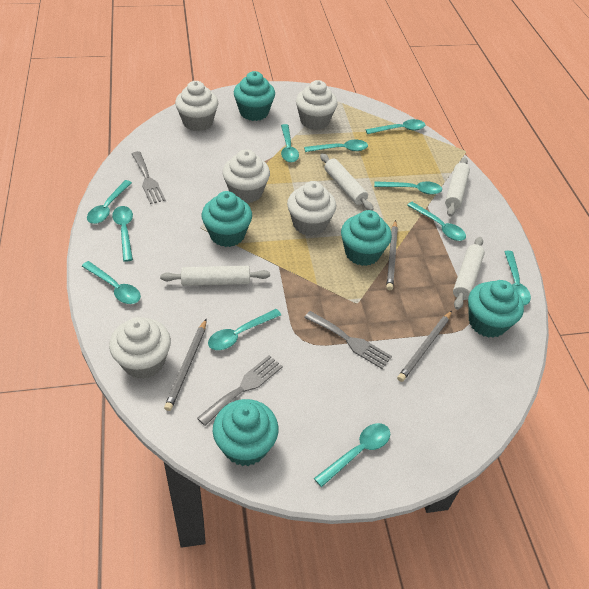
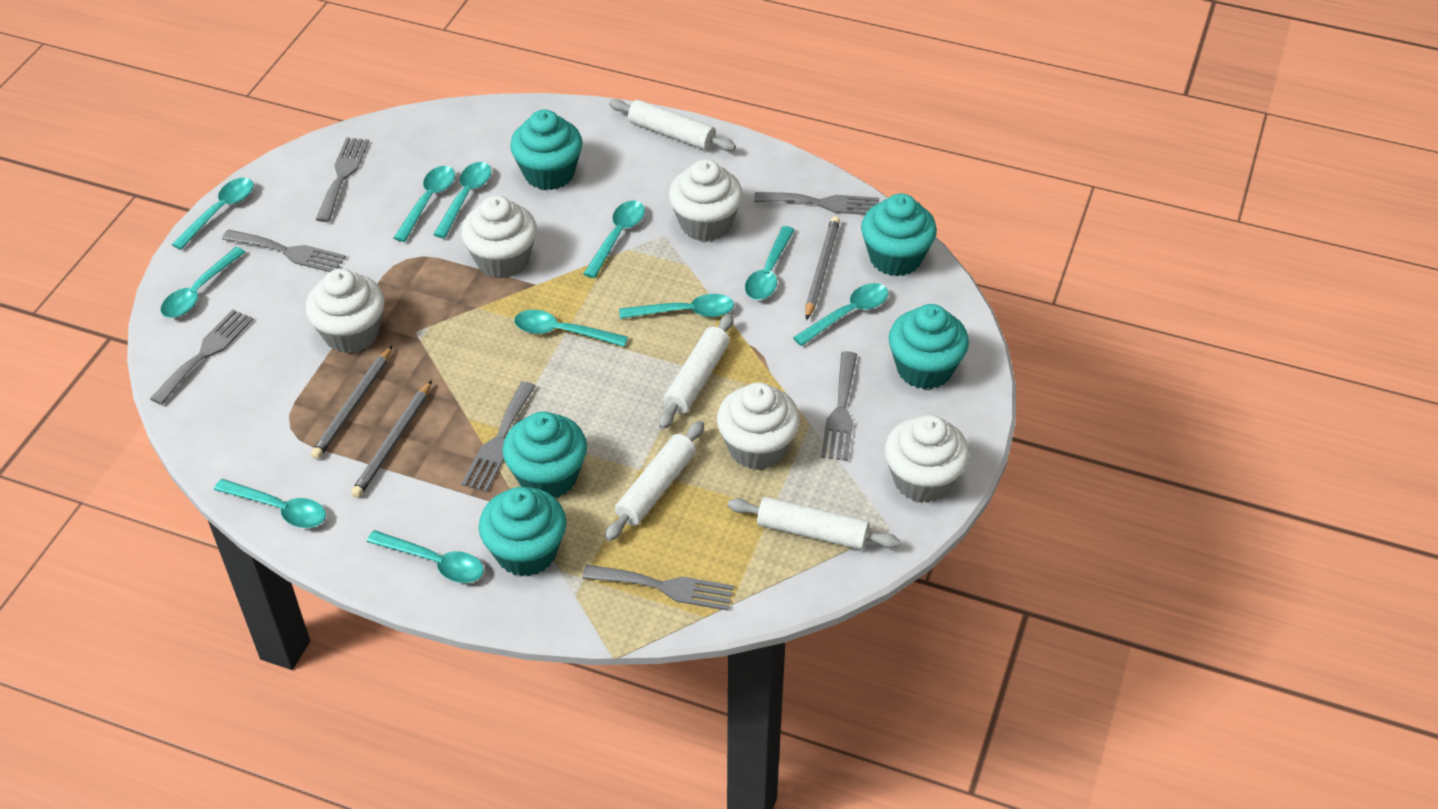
grey fork: [132,151,166,204] [197,355,283,426] [304,311,392,369] = 3 -> [150,309,254,405] [222,229,346,272] [316,137,369,222] [461,381,536,492] [582,565,734,611] [754,192,879,215] [821,351,857,461] = 7

